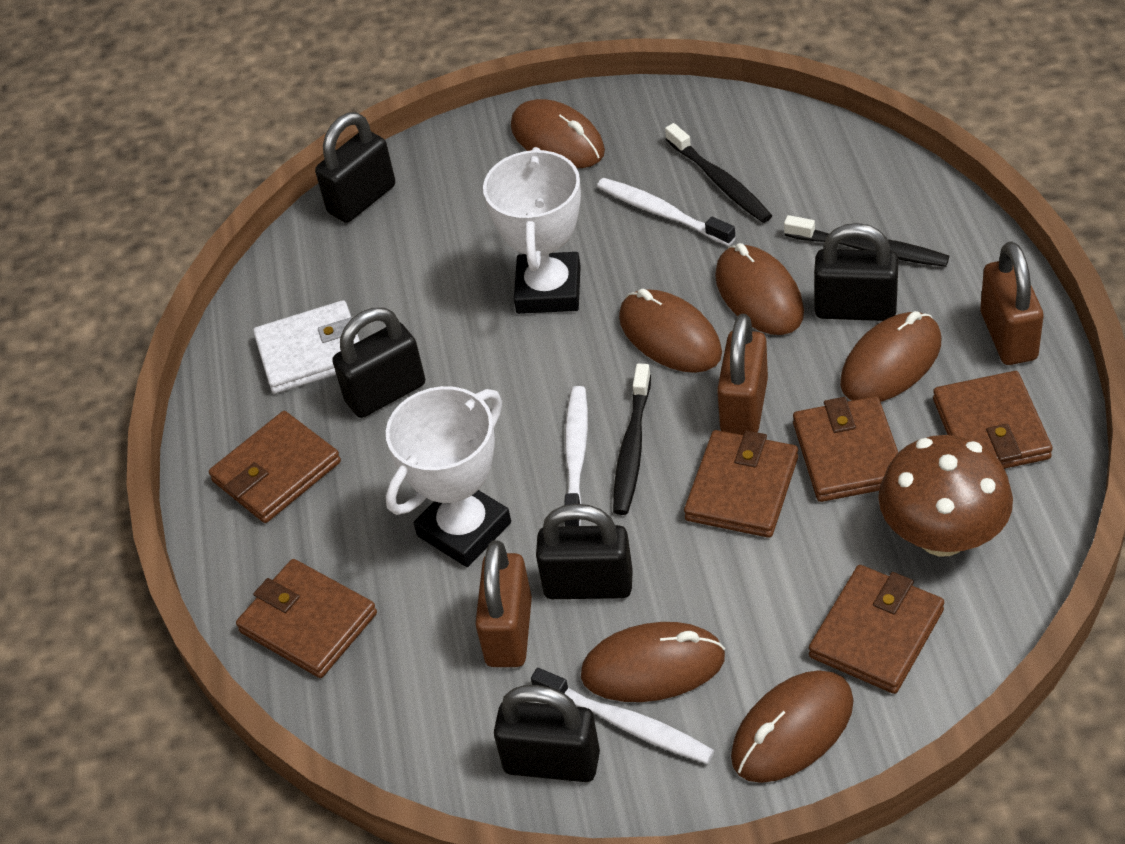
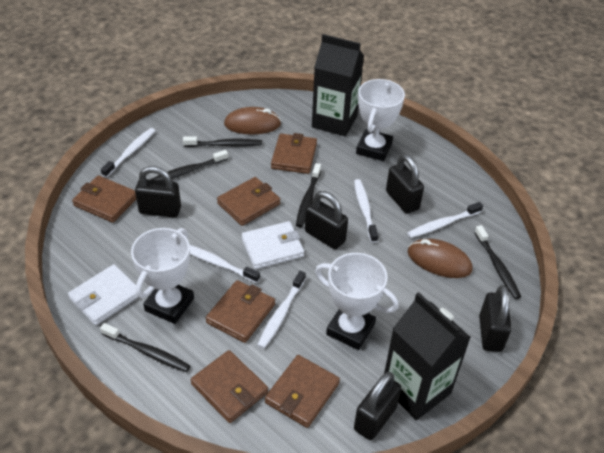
black carton: none = 0 -> [312,34,364,137] [384,292,471,420] = 2
black toothbrush: [613,363,651,515] [665,123,772,223] [784,215,949,267] = 3 -> [100,323,190,372] [151,150,228,181] [183,136,262,147] [296,163,321,227] [474,225,521,299] = 5
brown mouse: [511,99,605,168] [581,622,725,702] [619,289,722,373] [715,243,804,335] [731,670,854,783] [840,311,941,402] = 6 -> [224,107,281,134] [408,239,472,278] = 2
brown mushroom: [878,435,1013,556] = 1 -> none = 0
brown padlock: [475,541,532,667] [717,314,768,435] [980,241,1043,365] = 3 -> none = 0
white toothbrush: [531,668,715,764] [564,386,588,526] [597,178,735,246] = 3 -> [101,128,155,178] [190,245,260,283] [257,271,306,349] [354,179,378,243] [407,202,483,238] = 5
white trophy: [386,386,511,567] [483,147,581,314] = 2 -> [131,228,194,324] [315,253,399,350] [356,79,405,161] = 3
white wallet: [253,300,360,394] = 1 -> [68,264,139,325] [242,221,304,269] = 2

